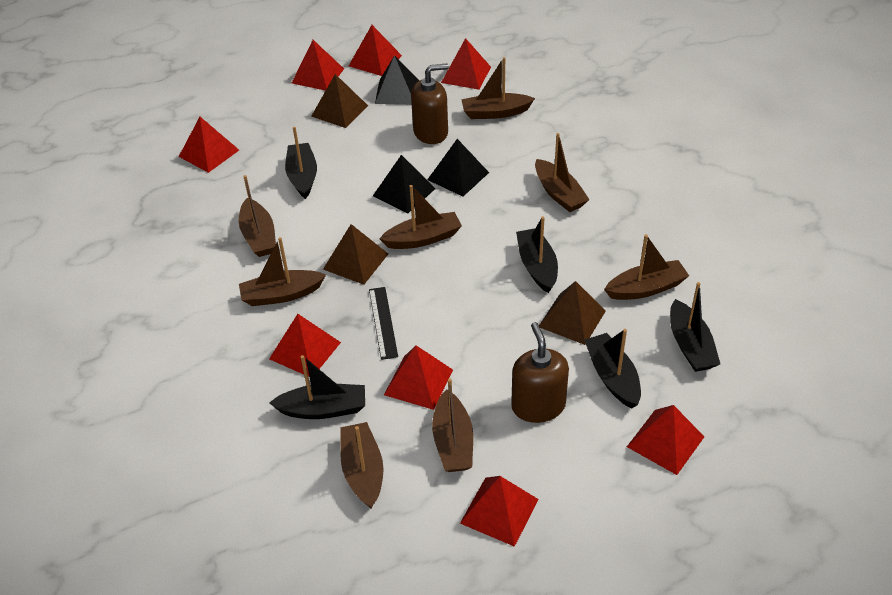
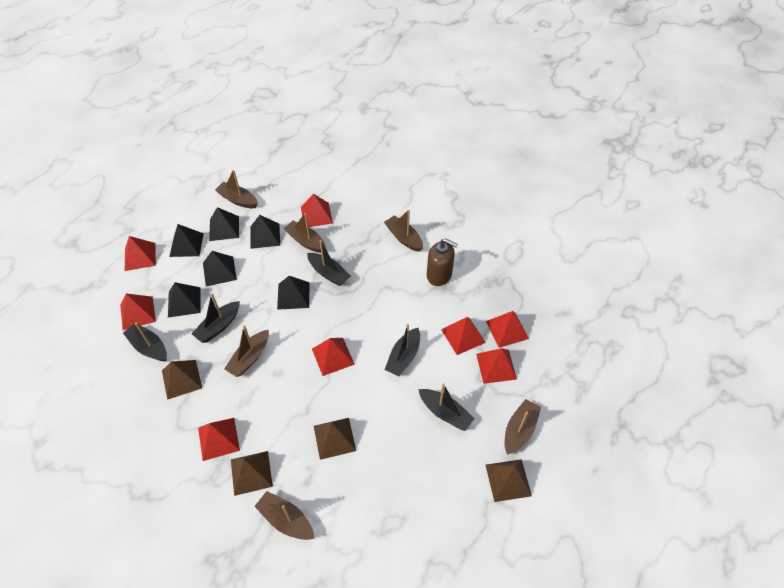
black pyramid: [373,155,436,213] [375,55,419,105] [427,139,489,196] = 3 -> [168,282,200,318] [169,224,204,257] [203,251,237,286] [209,207,239,241] [250,215,280,249] [277,276,310,310] = 6
black ruler: [369,287,398,360] = 1 -> none = 0
brown boat: [239,175,276,257] [239,237,326,306] [340,422,383,509] [379,185,462,249] [432,379,473,472] [461,57,535,119] [535,133,590,212] [604,234,689,300] = 8 -> [215,170,258,208] [224,325,269,377] [254,491,315,540] [283,213,326,253] [384,210,423,252] [505,399,541,455] = 6
brown pyramid: [311,74,368,128] [323,224,388,285] [539,281,606,345] = 3 -> [162,360,202,400] [231,451,273,496] [314,418,356,460] [486,459,532,502] = 4
brown soap dispenser: [411,63,448,144] [511,322,569,423] = 2 -> [427,238,458,286] = 1

